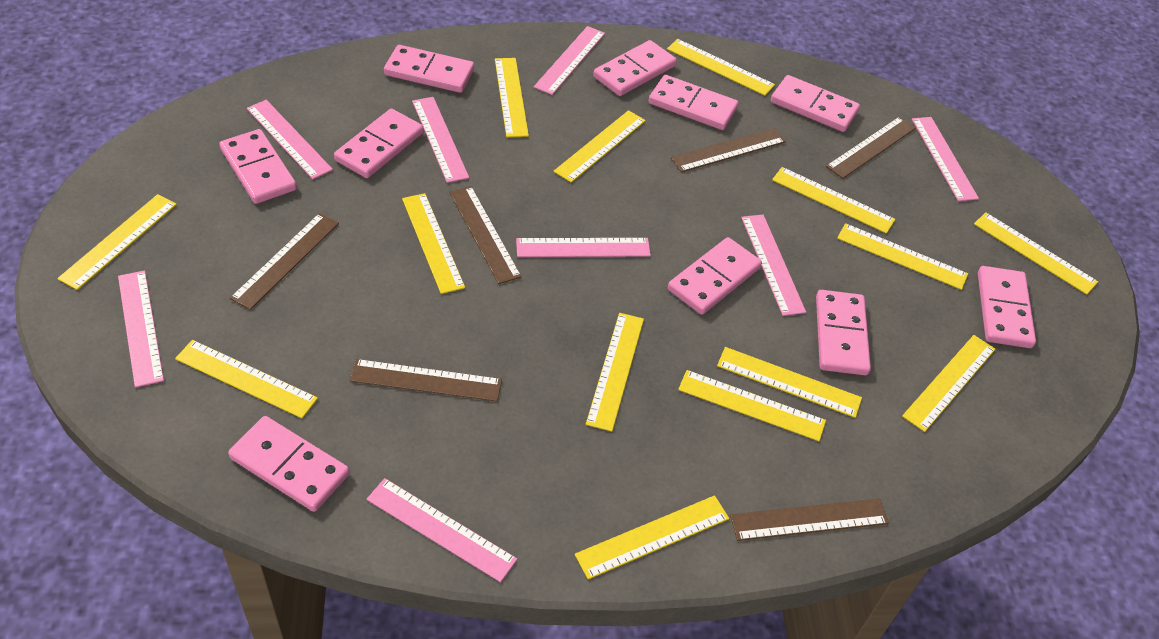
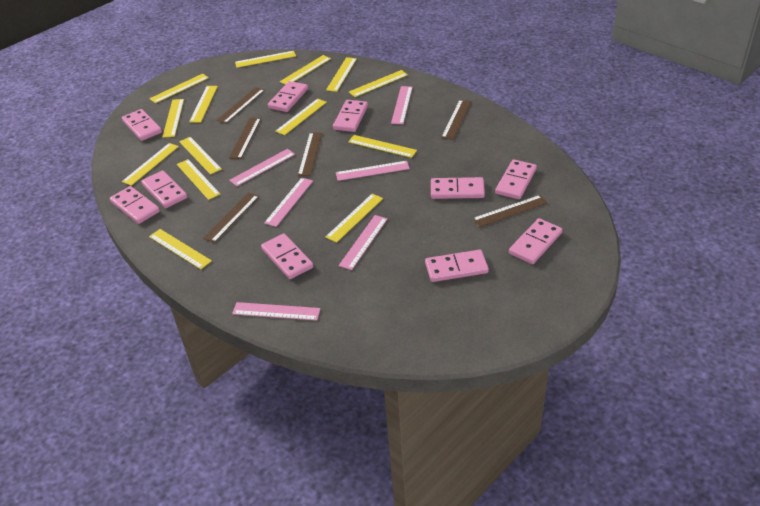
pink ruler: [118,270,164,387] [247,100,333,179] [367,478,517,582] [412,97,469,183] [516,238,651,257] [534,26,605,95] [741,214,806,316] [912,117,979,201] = 8 -> [229,149,295,186] [232,302,320,321] [264,178,313,227] [336,161,410,181] [339,215,388,270] [391,86,413,124] = 6

